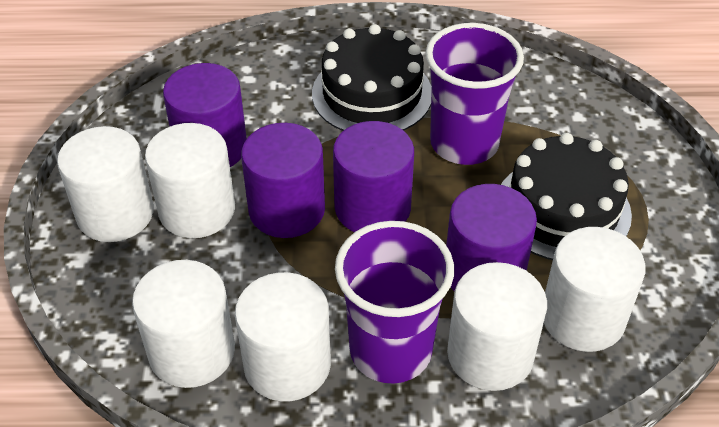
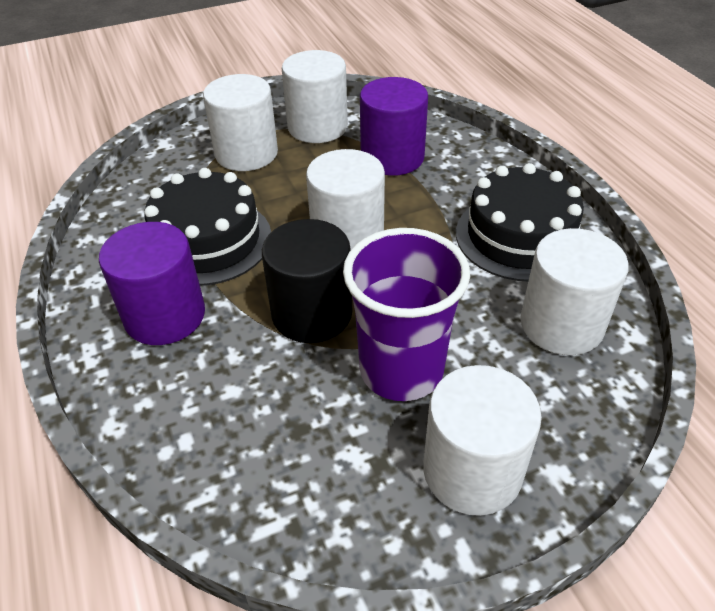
black cylinder: none = 0 -> [262,219,352,343] = 1
purple cup: [335,221,454,384] [426,23,524,165] = 2 -> [343,228,470,401] = 1
purple cylinder: [163,63,247,167] [241,123,325,238] [333,121,414,232] [446,184,537,291] = 4 -> [99,222,205,345] [360,77,428,176] = 2
white cylinder: [57,126,154,242] [132,260,235,388] [145,123,235,238] [235,272,331,401] [447,262,547,391] [544,227,646,352] = 6 -> [203,74,278,171] [282,50,348,143] [306,149,385,250] [423,365,542,516] [520,228,629,355] = 5

